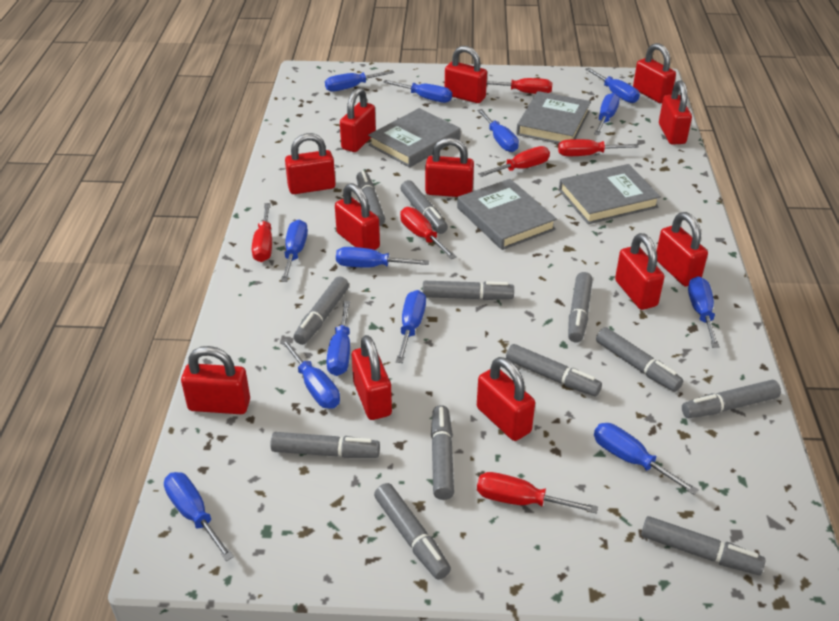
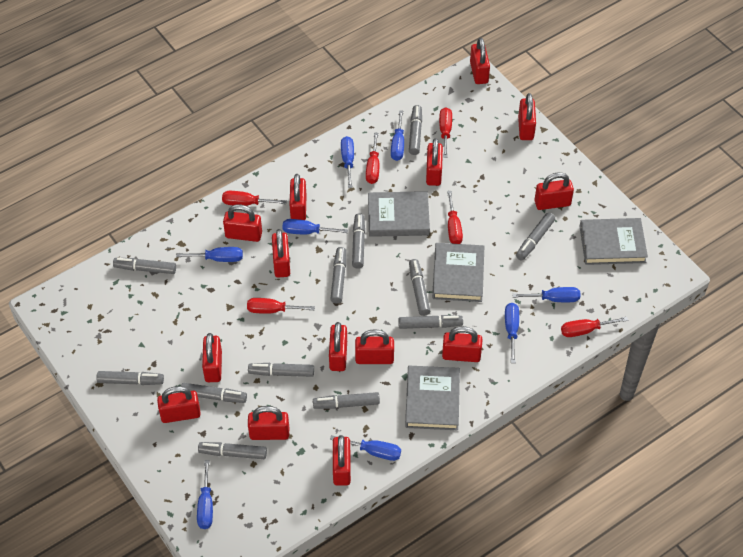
blue screwdriver: [164,472,234,561] [280,338,340,409] [281,220,308,282] [325,70,394,92] [326,301,350,376] [336,247,429,267] [383,80,452,103] [396,290,426,363] [477,109,519,152] [585,68,640,103] [594,93,620,135] [594,423,699,495] [688,277,720,348] = 13 -> [176,247,243,262] [197,460,213,529] [283,219,348,234] [330,435,401,461] [341,136,354,188] [391,110,404,161] [505,303,519,363] [512,287,580,302] = 8
red padlock: [181,346,250,414] [285,133,335,194] [335,183,380,250] [340,88,376,152] [352,335,392,420] [425,138,474,197] [445,46,487,103] [477,357,535,441] [615,233,664,310] [633,43,676,103] [657,212,708,287] [659,80,692,145] = 12 -> [157,386,201,423] [202,333,222,382] [223,204,262,242] [248,406,289,440] [272,229,290,278] [290,174,306,220] [329,322,347,371] [333,435,351,486] [355,329,394,364] [426,138,443,186] [442,326,482,362] [470,38,490,84] [518,93,536,140] [535,172,574,210] = 14

